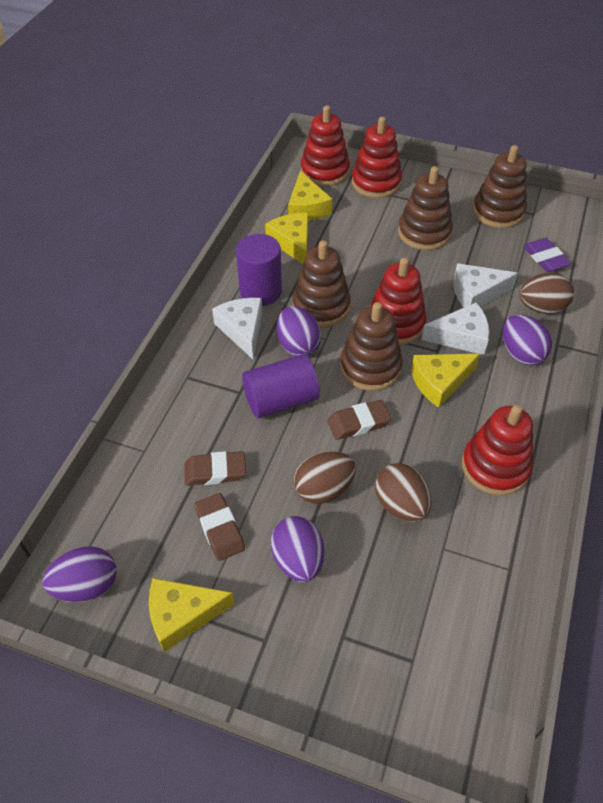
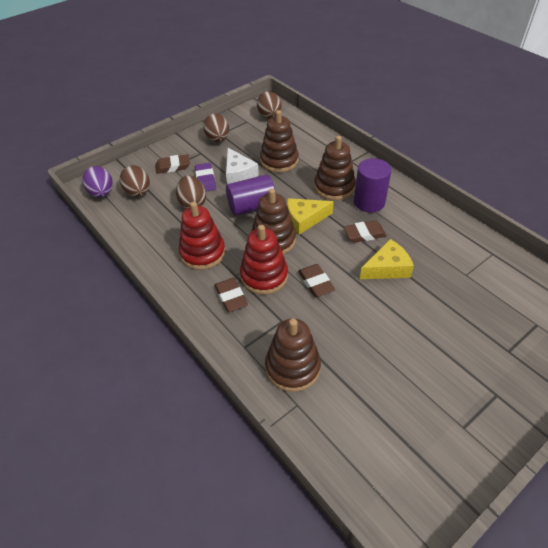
brown egg: [294,451,356,504] [375,463,432,522] [519,273,574,314] = 3 -> [120,165,150,197] [176,175,206,209] [203,113,229,142] [257,91,281,119] = 4
brown eraser: [184,451,246,486] [194,493,245,561] [327,400,391,440] = 3 -> [155,154,190,174] [215,278,248,312] [298,264,335,297] [344,220,387,243] = 4
purple egg: [43,546,117,603] [271,516,324,582] [277,306,321,356] [503,314,552,365] = 4 -> [82,166,113,197] = 1
red stacking toy: [301,105,350,186] [352,117,402,198] [369,258,426,345] [462,405,533,495] = 4 -> [179,202,225,270] [240,225,288,294] = 2
white cheese: [212,298,263,359] [421,303,490,355] [453,263,518,307] = 3 -> [226,148,259,184] = 1
yellow cheese: [149,578,235,652] [265,213,308,264] [288,171,332,220] [411,354,480,408] = 4 -> [287,198,334,234] [360,239,414,279] = 2

